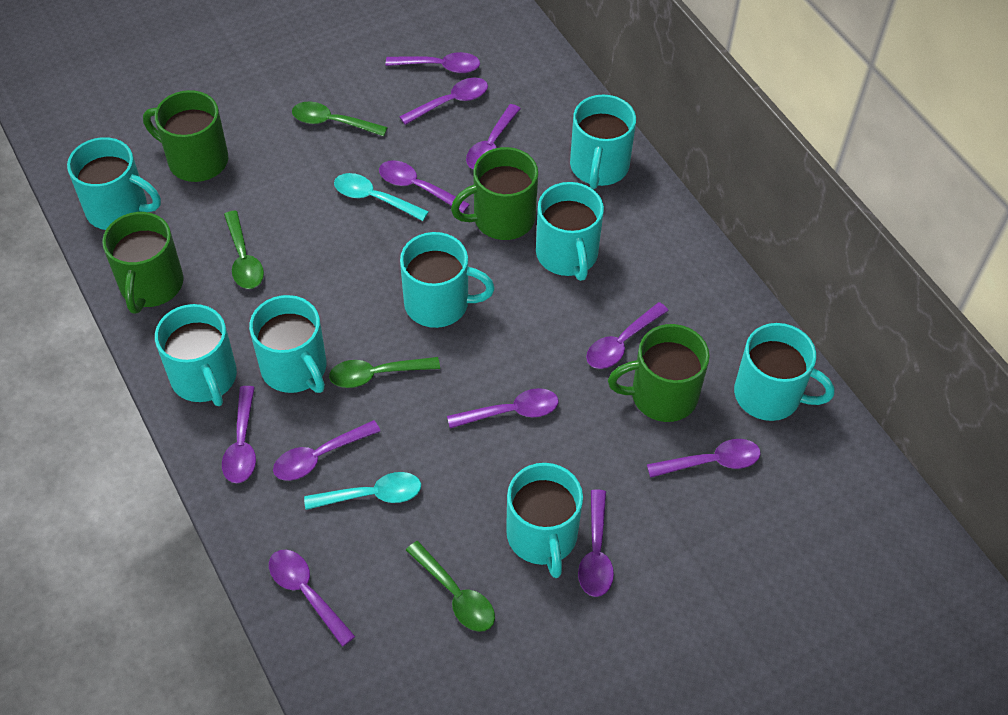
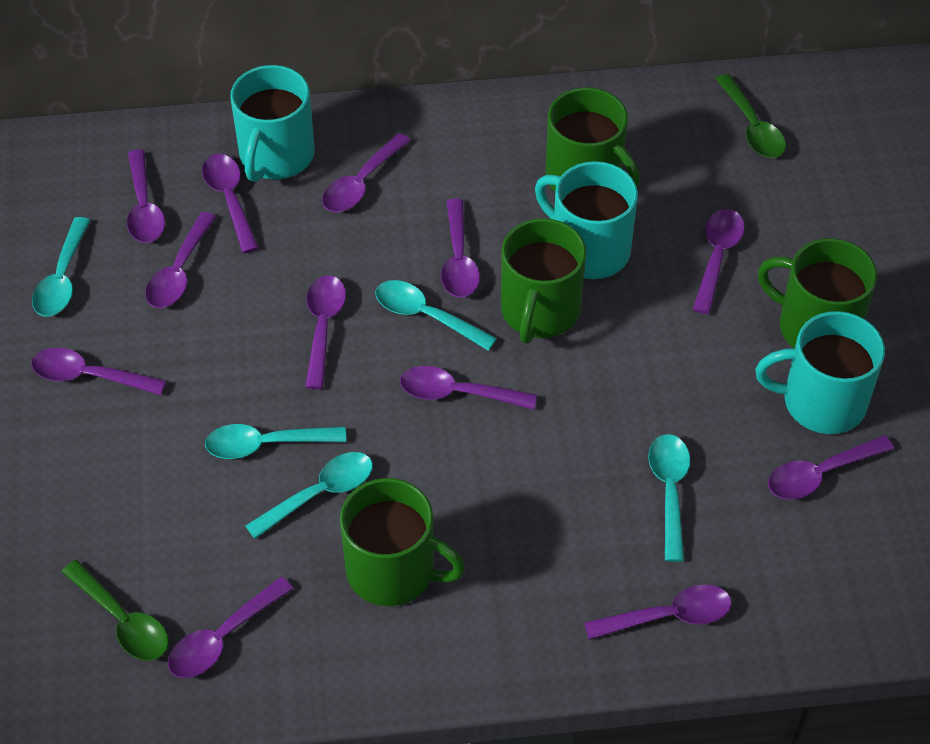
green spoon: [224,211,264,289] [292,101,388,136] [329,357,440,388] [406,541,495,632] = 4 -> [62,560,169,661] [716,74,786,158] = 2
purple spoon: [222,386,256,483] [269,550,356,647] [273,420,380,481] [379,160,470,213] [386,52,480,73] [399,78,488,125] [447,388,558,428] [466,104,521,169] [578,489,614,597] [586,302,669,369] [647,439,761,478] = 11 -> [31,348,166,395] [127,149,165,243] [145,212,216,308] [168,577,293,678] [202,154,259,253] [305,275,346,389] [322,133,411,212] [400,366,537,409] [441,199,480,298] [584,584,732,640] [693,209,745,314] [768,435,894,500] = 12
turquoise mug: [67,137,161,230] [155,304,237,406] [249,295,326,393] [400,232,495,328] [506,463,583,578] [536,182,604,281] [570,95,636,189] [734,323,835,421] = 8 -> [230,65,315,182] [535,161,638,279] [756,311,885,434] = 3
turquoise spoon: [304,472,421,510] [334,173,429,221] = 2 -> [32,217,90,317] [205,424,347,459] [245,452,373,539] [375,280,497,351] [648,434,690,562] = 5

